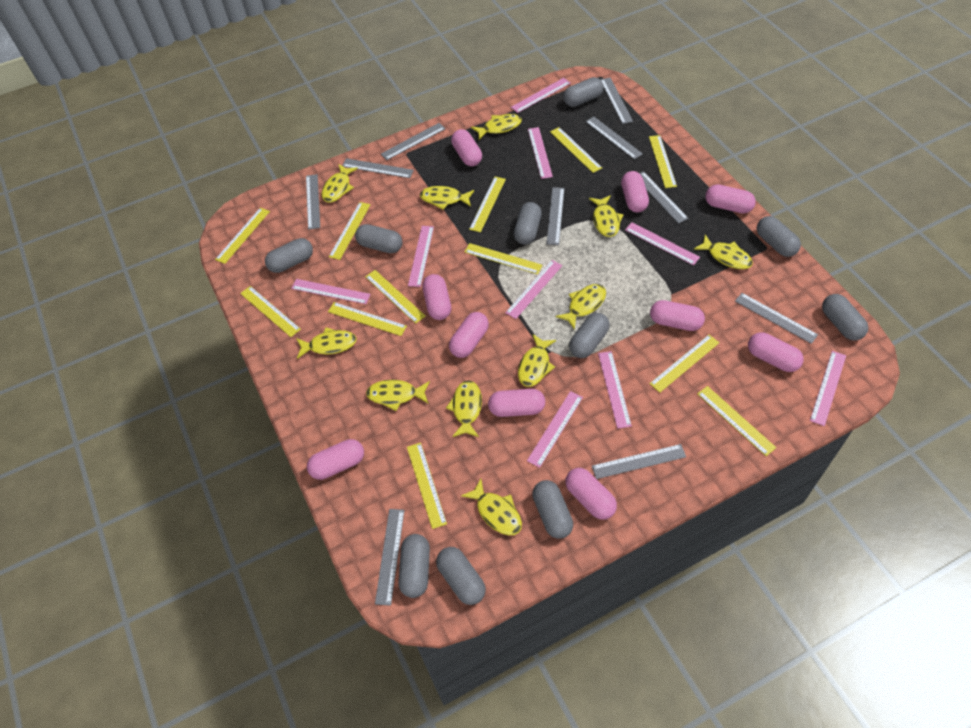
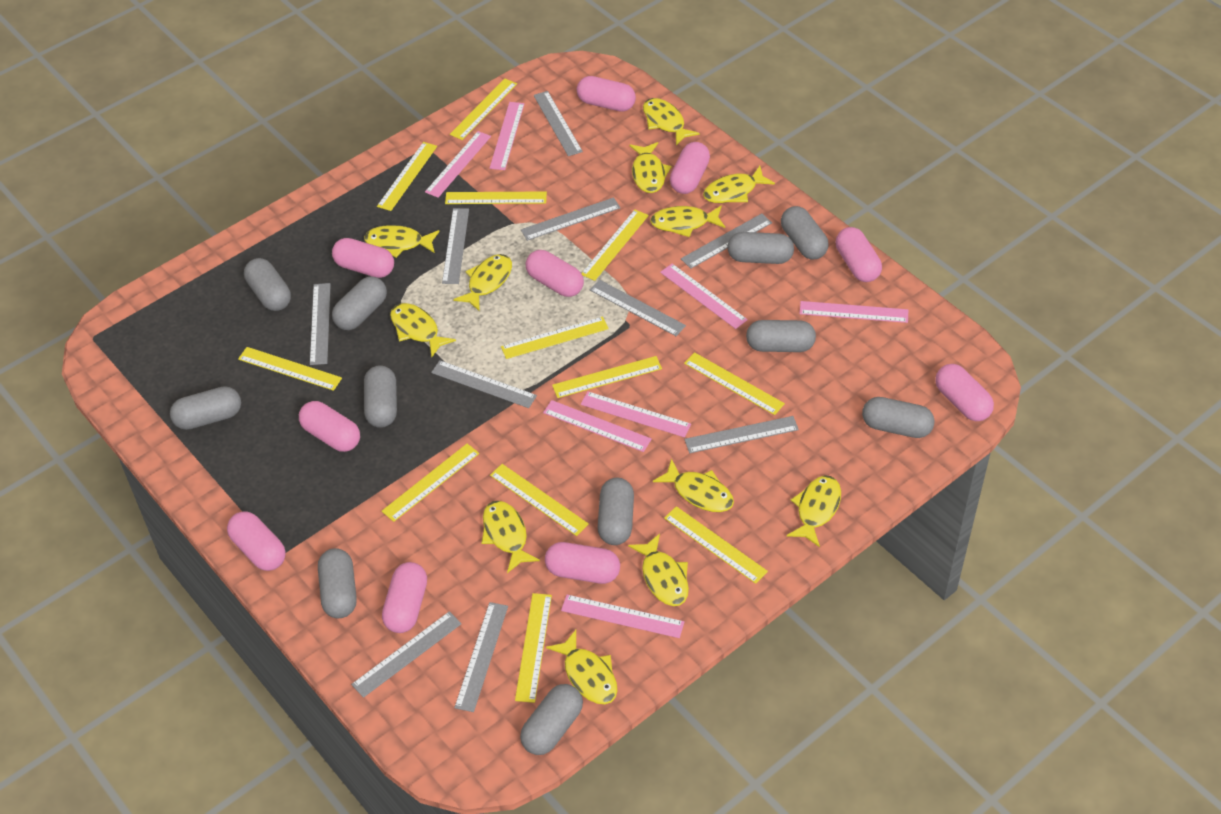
grey capsule: [265,238,313,273] [355,224,402,253] [399,534,430,598] [436,547,486,605] [514,202,542,245] [532,480,573,539] [563,77,604,107] [569,313,610,358] [757,216,801,257] [822,294,868,340] = 10 -> [170,386,241,430] [244,258,291,311] [318,548,357,618] [332,276,387,330] [364,365,397,428] [520,684,583,755] [598,477,634,545] [727,232,794,264] [746,320,816,352] [781,206,829,260] [862,397,935,438] = 11
pink ruler: [291,279,371,304] [408,226,434,287] [505,260,562,319] [511,78,571,113] [527,391,583,468] [528,127,553,179] [598,351,632,429] [625,222,700,265] [810,351,846,426] = 9 -> [425,131,491,198] [490,102,524,170] [543,400,652,452] [561,595,684,638] [581,391,691,437] [660,264,748,329] [800,301,908,323] = 7
yellow fish: [296,327,357,359] [322,164,358,203] [366,380,430,411] [420,186,474,210] [446,380,482,437] [461,479,522,535] [471,114,522,140] [518,334,556,387] [556,284,606,330] [589,195,624,237] [694,234,753,269] = 11 -> [364,225,440,258] [390,303,456,357] [453,254,512,312] [481,501,540,573] [546,630,617,704] [628,534,689,606] [630,142,671,193] [643,98,700,146] [650,205,725,237] [653,459,734,512] [703,166,775,203] [787,475,841,547] = 12

